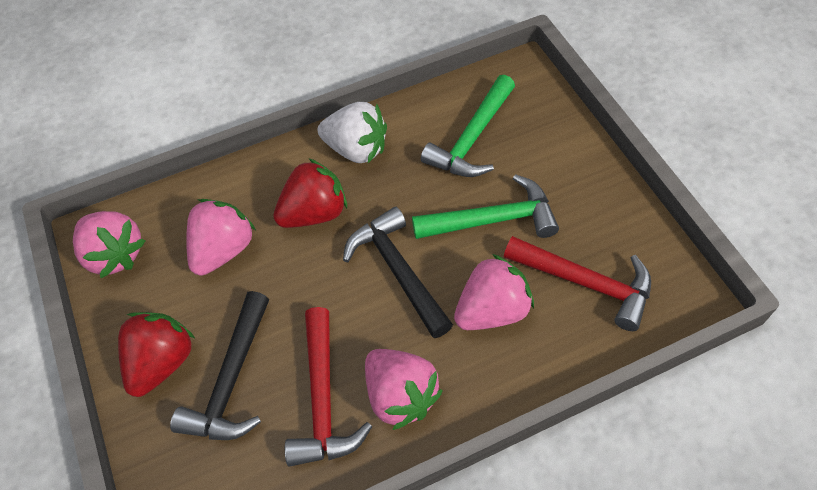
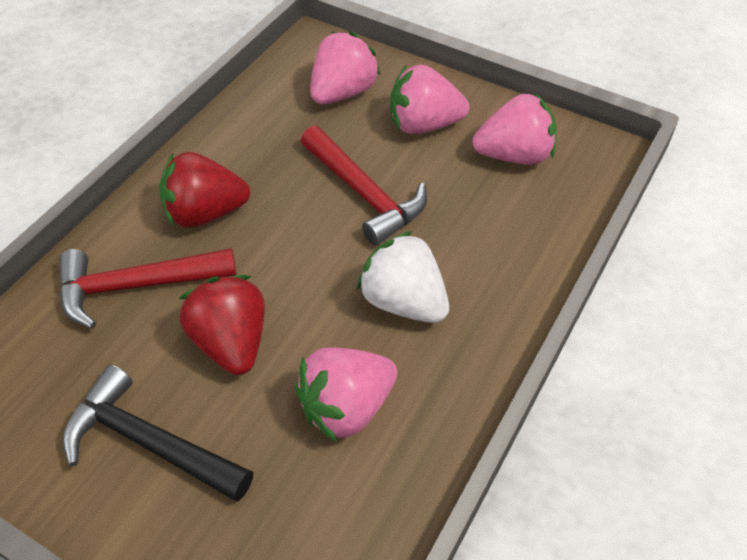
black hammer: [170,291,269,440] [343,207,453,338] = 2 -> [62,365,253,502] = 1
green hammer: [412,174,559,239] [421,75,515,177] = 2 -> none = 0

